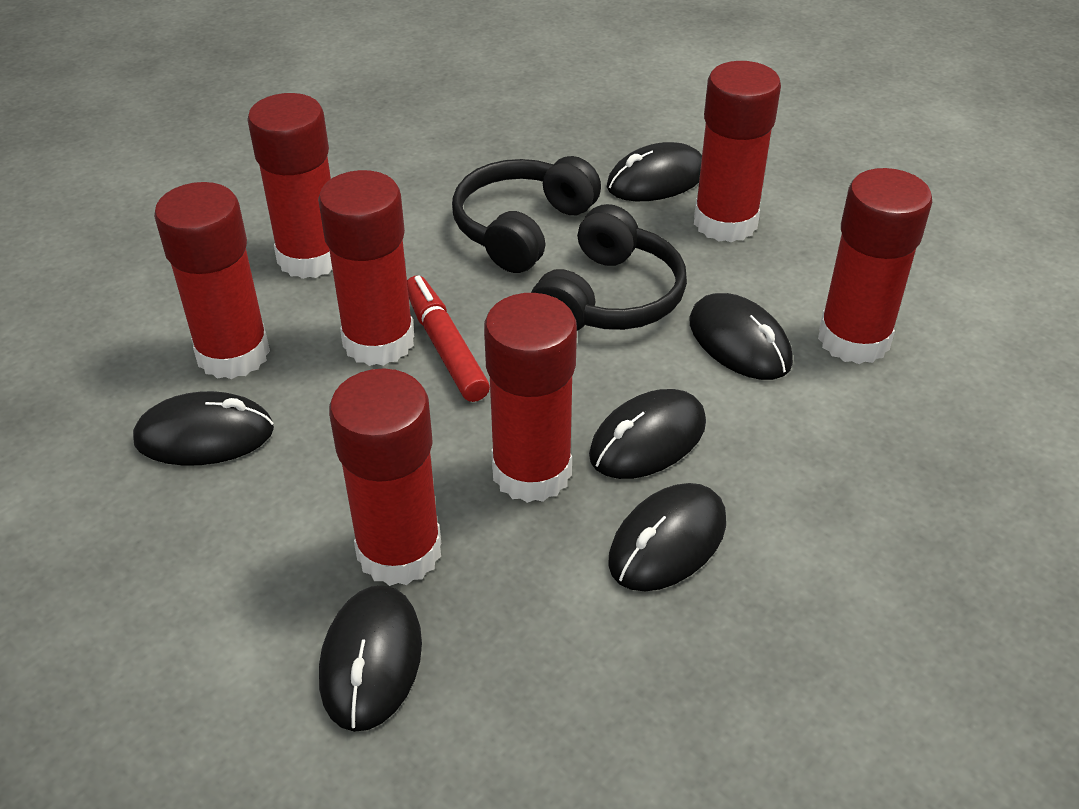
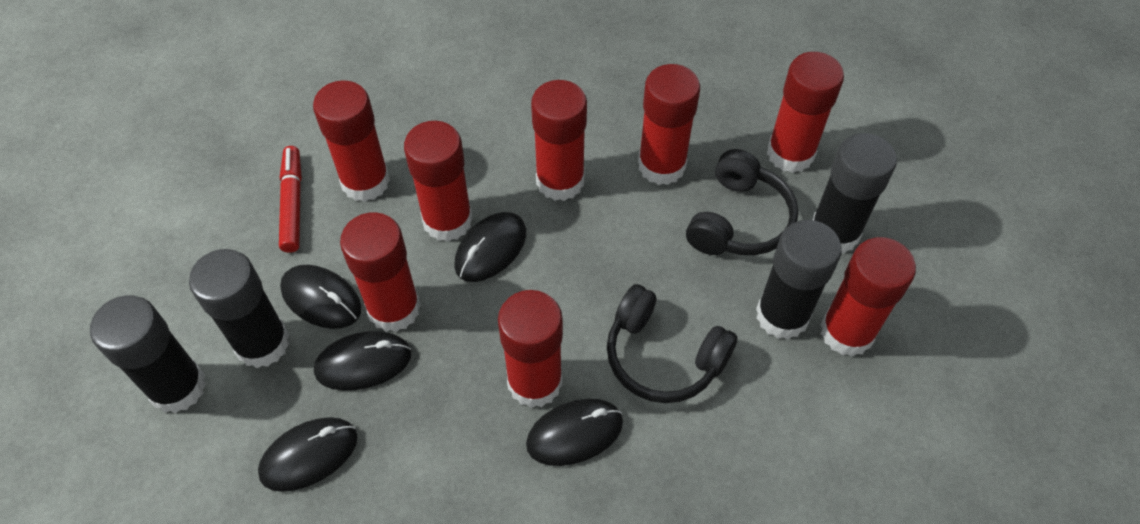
black glue stick: none = 0 -> [90,295,206,413] [189,249,290,368] [756,220,842,339] [812,133,897,254] = 4
black mouse: [133,391,274,466] [319,585,422,732] [589,389,706,479] [607,142,702,201] [608,483,726,591] [689,293,793,380] = 6 -> [258,417,358,492] [280,265,361,329] [314,331,411,390] [454,212,526,282] [526,399,623,466] = 5
red glue stick: [154,182,270,379] [247,93,333,279] [318,170,414,366] [329,368,441,586] [484,293,577,503] [694,61,781,243] [818,168,932,364] = 7 -> [313,80,390,202] [340,212,421,332] [404,121,473,242] [498,290,563,408] [531,80,587,201] [638,64,700,185] [767,52,844,173] [821,237,916,357] = 8

